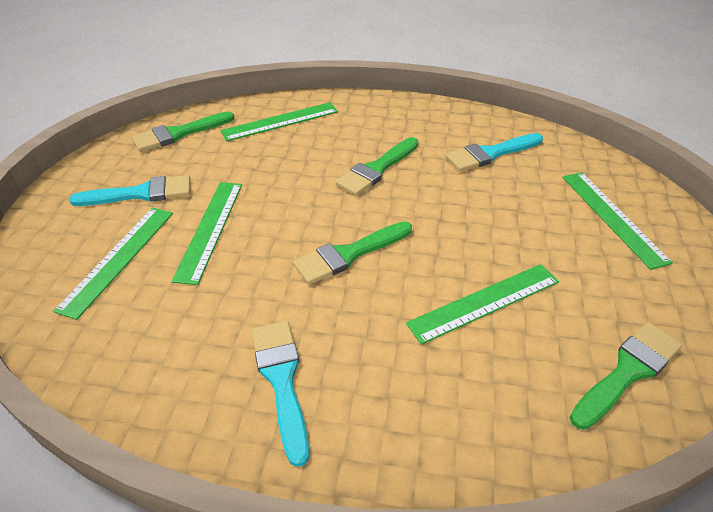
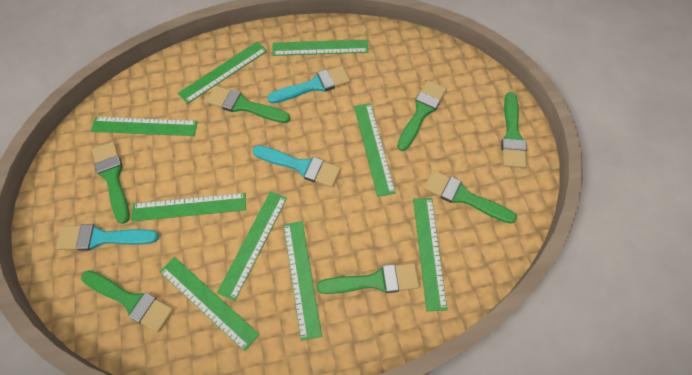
green brush: [132,112,234,152] [293,221,412,285] [336,137,419,196] [570,322,682,430] = 4 -> [81,270,174,332] [92,142,130,224] [207,86,290,123] [316,263,420,294] [397,80,447,151] [424,170,517,224] [501,92,527,168] = 7
green ruler: [53,207,173,320] [171,182,242,285] [220,102,338,141] [406,264,559,345] [562,172,673,270] = 5 -> [91,117,198,136] [131,193,246,221] [160,257,260,351] [178,41,267,104] [217,191,287,301] [272,40,368,56] [283,221,322,341] [354,103,396,197] [413,198,447,311] = 9

